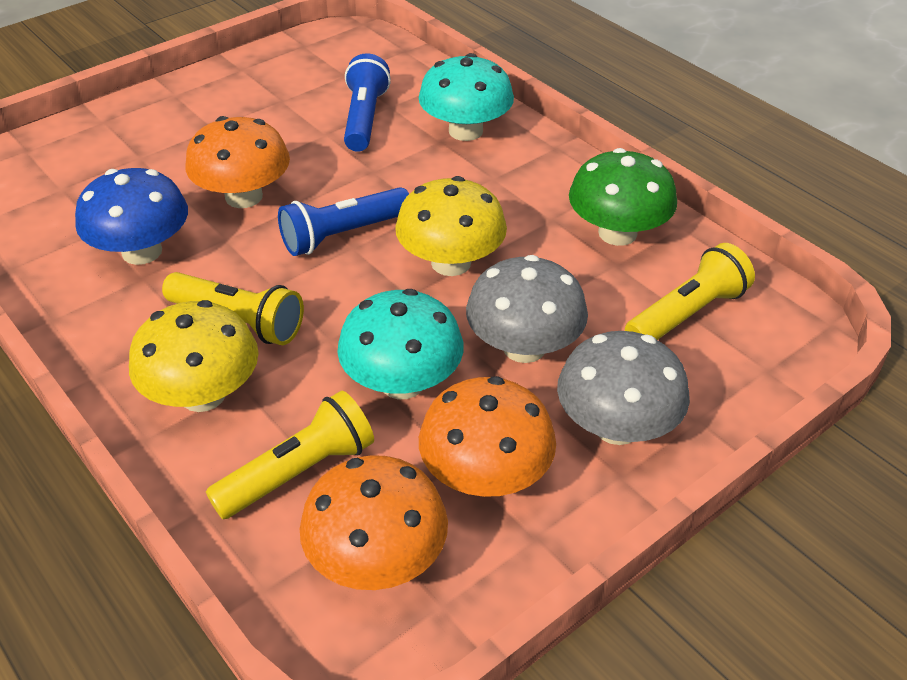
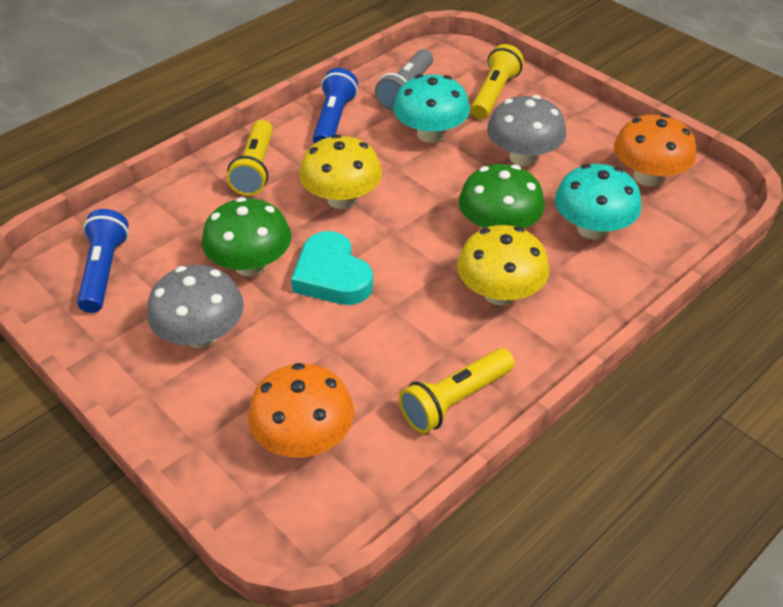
blue mushroom: [75,168,188,265] = 1 -> none = 0
green mushroom: [569,148,677,246] = 1 -> [202,197,291,276] [459,164,545,229] = 2
grey flashlight: none = 0 -> [375,49,433,111] = 1
orange mushroom: [185,116,290,208] [300,455,448,590] [419,376,556,497] = 3 -> [248,363,354,458] [614,114,696,186] = 2
turquoise heart: none = 0 -> [291,231,373,305] = 1

